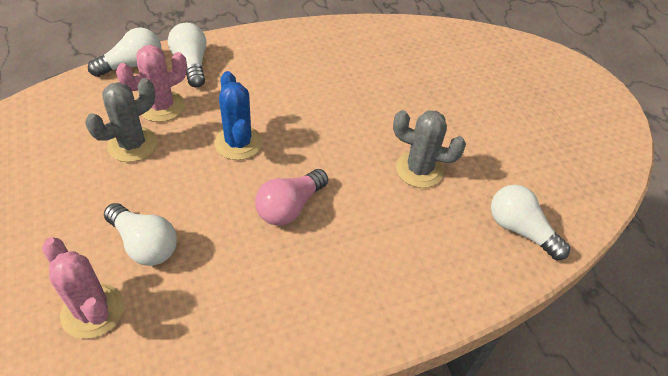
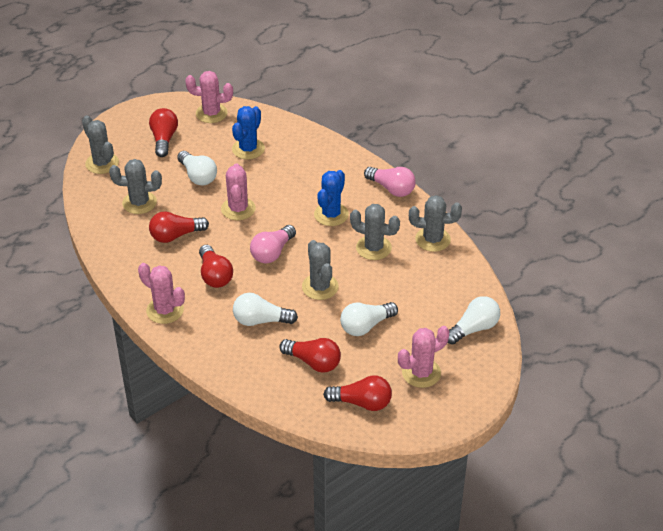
blue cactus: [214,71,263,160] = 1 -> [232,106,265,159] [314,170,349,226] = 2
grey cactus: [85,78,157,162] [393,110,466,188] = 2 -> [82,116,119,174] [109,159,162,214] [302,240,339,300] [350,204,400,260] [409,195,462,252] = 5
pink cactus: [42,238,124,339] [116,45,187,122] = 2 -> [138,263,185,324] [185,71,233,123] [221,163,256,220] [398,326,449,388] = 4
pink light bulb: [255,169,328,226] = 1 -> [250,225,296,264] [364,167,416,197] = 2
red light bulb: none = 0 -> [149,108,178,157] [149,211,209,243] [199,245,233,288] [279,338,341,373] [323,375,392,411] = 5

